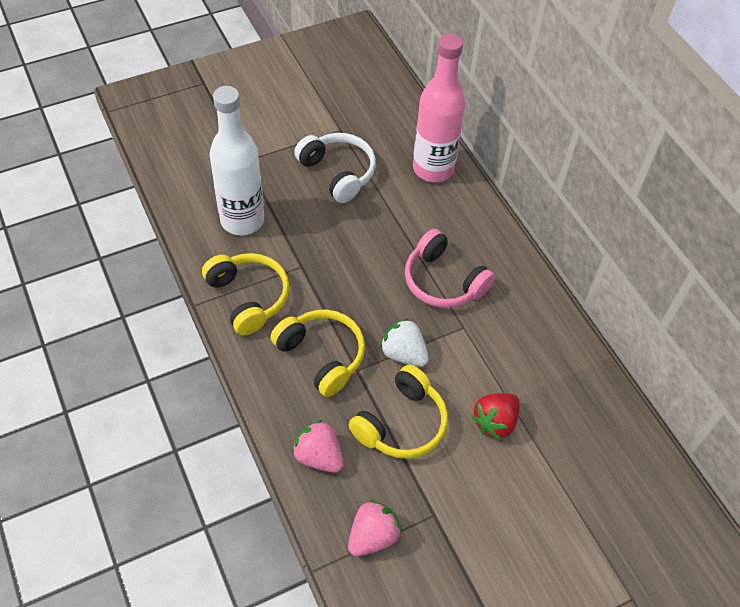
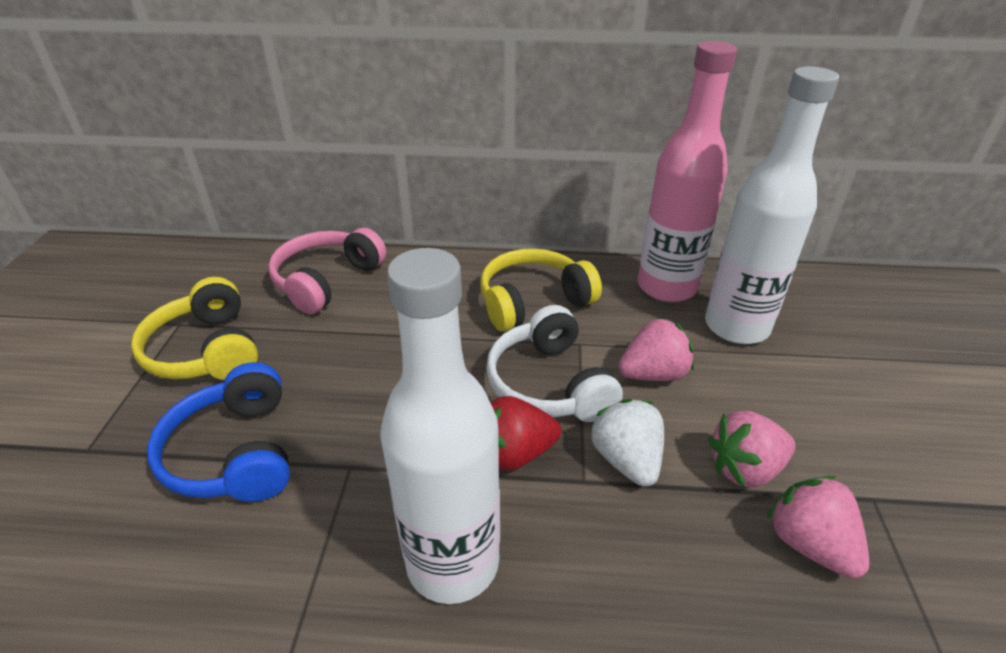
blue headphones: none = 0 -> [147,362,290,502] = 1
pink strawberry: [292,420,344,473] [348,500,402,556] = 2 -> [618,317,694,381] [708,411,796,488] [767,476,869,579] = 3
white bottle: [209,86,264,235] = 1 -> [380,248,500,604] [705,66,839,344] = 2
yellow headphones: [202,253,289,335] [270,309,365,397] [349,365,448,459] = 3 -> [131,277,258,380] [480,248,602,332] = 2

